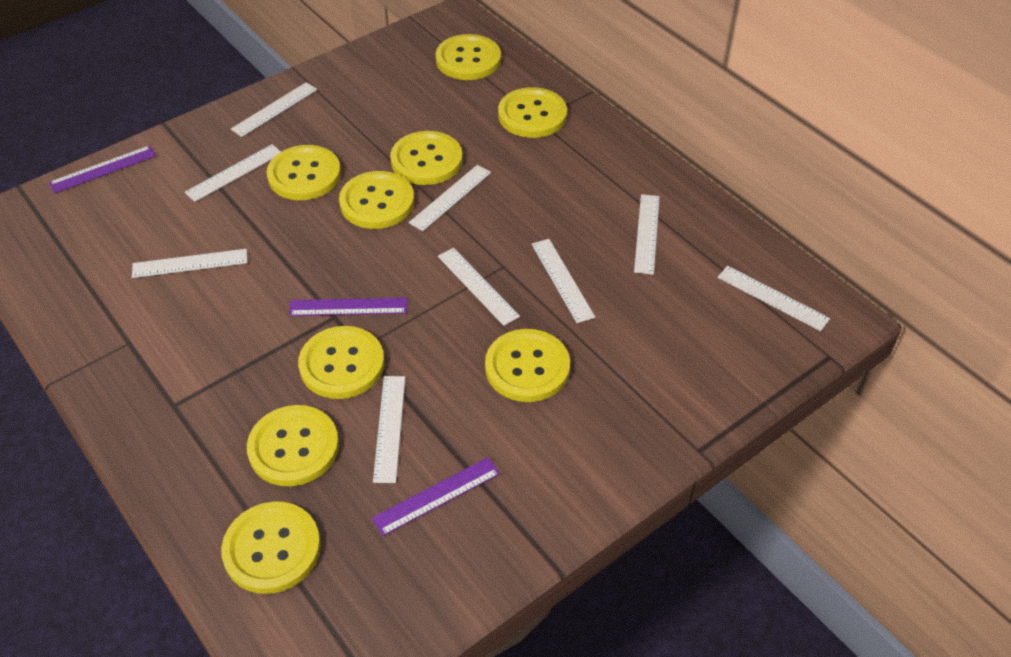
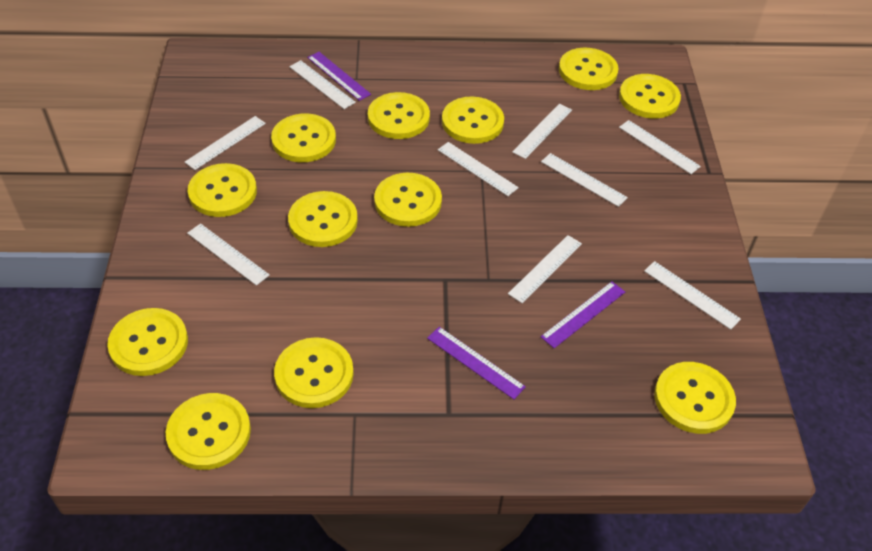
yellow button: [221,502,321,594] [247,405,339,486] [267,145,341,200] [298,326,384,399] [339,171,414,229] [390,131,463,185] [436,34,501,80] [485,329,570,402] [498,87,567,138] = 9 -> [107,308,188,376] [166,393,251,470] [188,163,257,217] [271,114,336,162] [274,337,354,408] [288,191,358,247] [368,92,430,139] [374,173,442,227] [442,96,504,144] [559,48,619,90] [619,74,681,119] [654,362,736,434] = 12

